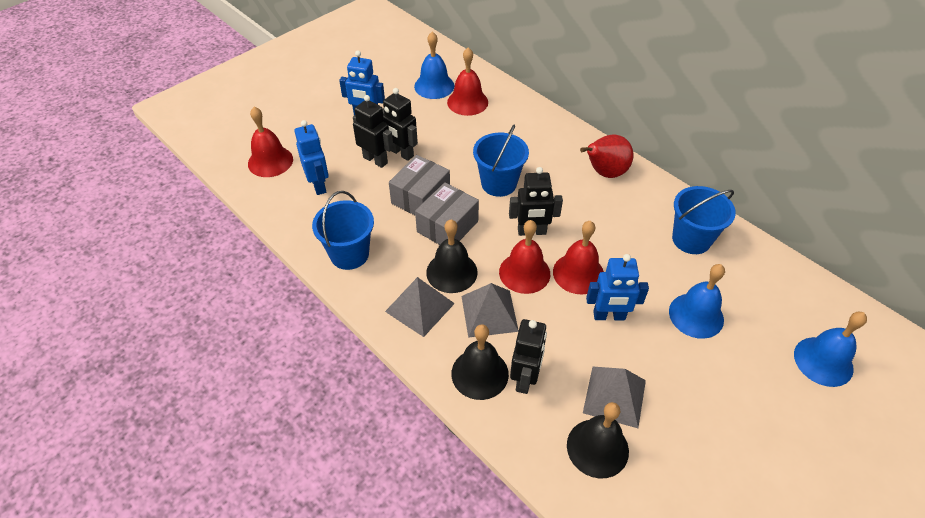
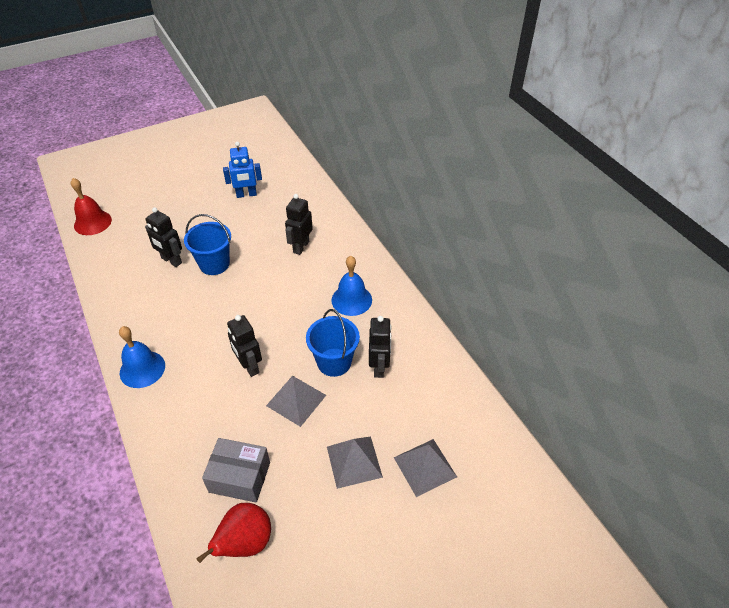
black bell: [426,220,478,293] [451,324,509,400] [567,402,629,479] = 3 -> none = 0
blue bell: [414,32,454,99] [669,264,725,339] [794,312,867,387] = 3 -> [119,326,165,388] [331,256,372,316] = 2
blue bucket: [312,191,374,270] [473,125,529,197] [672,186,736,254] = 3 -> [184,214,231,275] [306,309,360,377] = 2
blue robot: [295,120,329,195] [339,51,385,115] [586,254,649,320] = 3 -> [223,142,262,198] = 1
grey box: [389,155,450,215] [415,182,479,245] = 2 -> [202,438,270,502] = 1
red bell: [248,107,293,177] [447,47,488,116] [499,220,550,294] [553,221,604,294] = 4 -> [71,178,112,235] = 1

